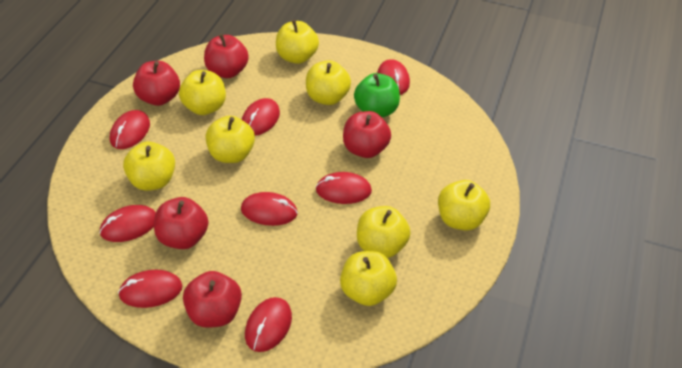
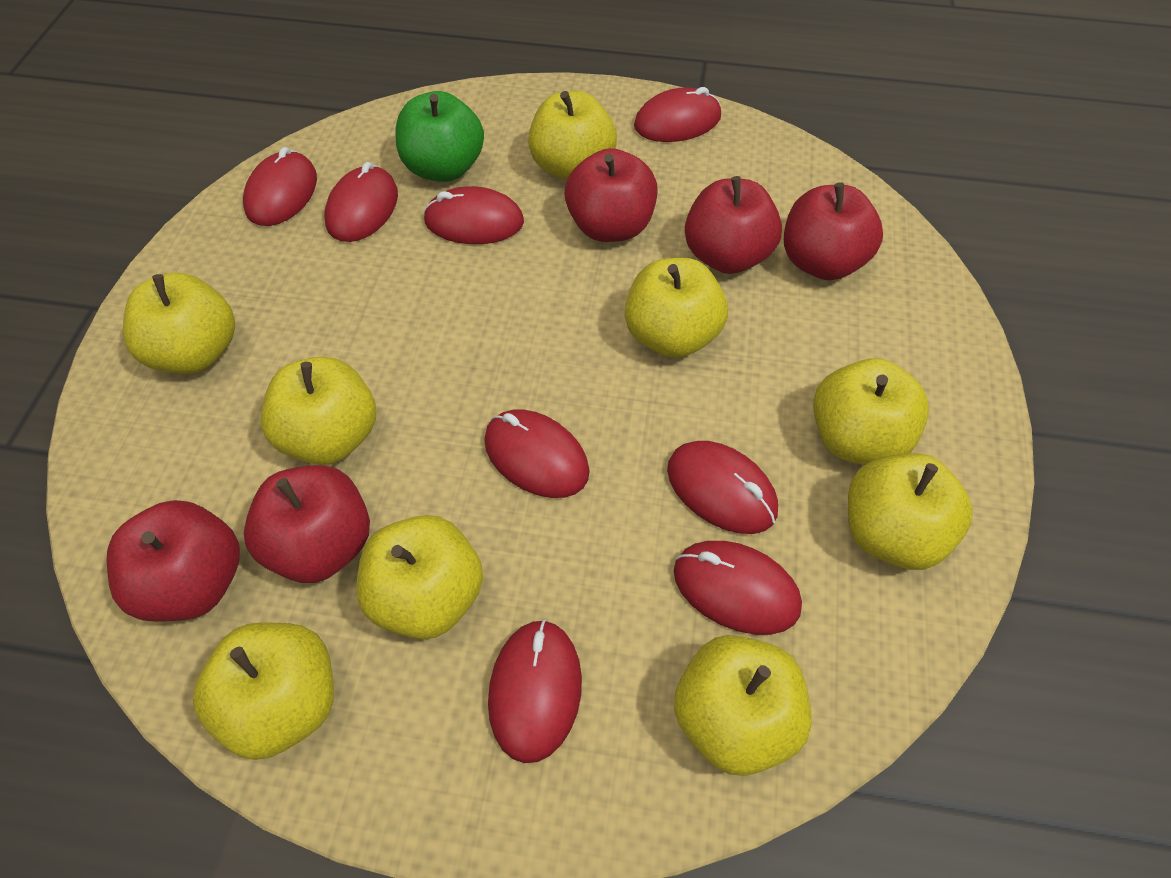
yellow apple: [123,141,175,191] [179,70,226,115] [205,116,255,163] [276,19,319,64] [306,60,351,105] [340,251,397,306] [357,206,411,258] [438,180,490,231] = 8 -> [123,273,235,374] [193,623,334,760] [261,357,376,465] [357,515,483,639] [528,91,617,180] [625,258,728,358] [674,635,812,776] [813,359,929,465] [848,453,973,570] = 9

